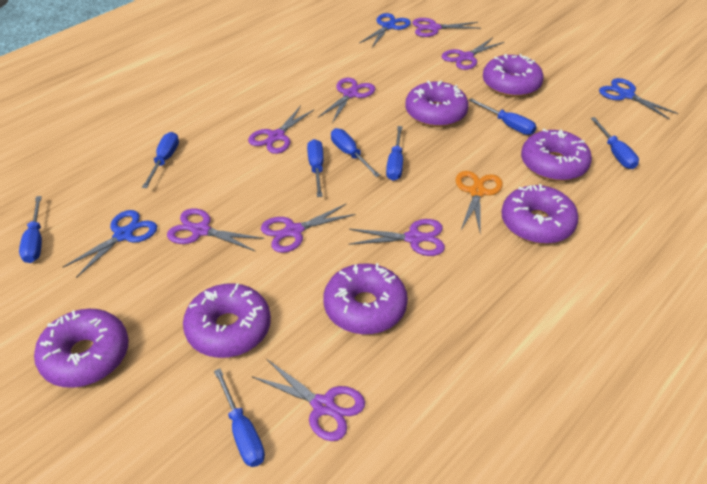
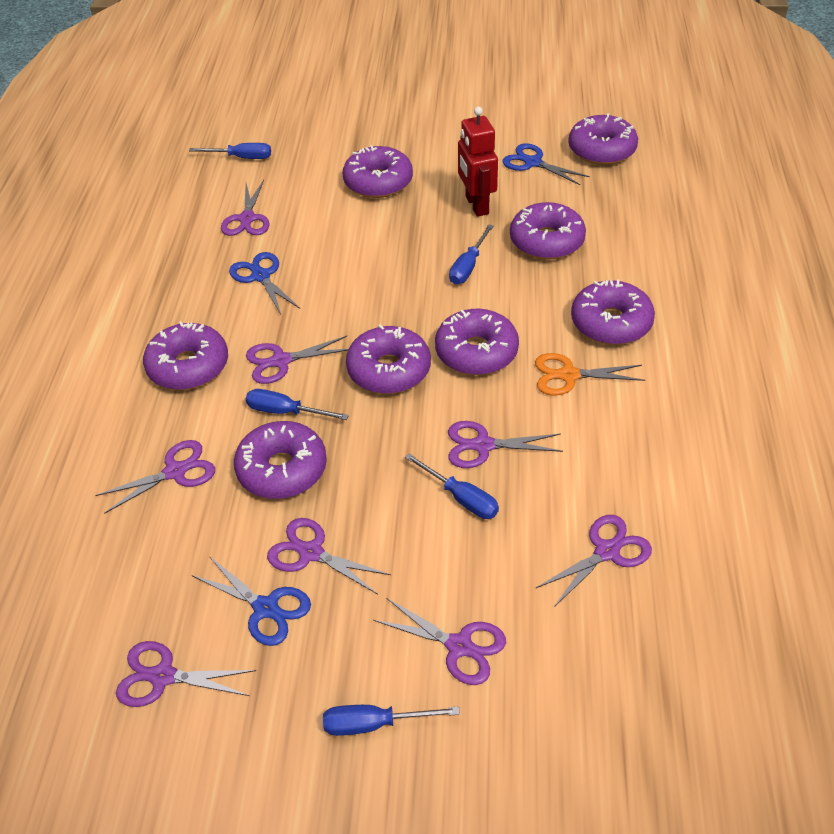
blue screwdriver: [19,196,42,263] [142,132,179,188] [214,369,265,467] [307,139,323,197] [331,128,380,177] [386,126,403,181] [469,98,537,135] [591,117,639,169] = 8 -> [189,143,271,159] [246,389,349,420] [323,705,460,736] [405,453,499,519] [449,224,493,284] = 5
purple donut: [34,309,129,388] [183,283,271,358] [323,263,408,334] [405,80,469,127] [483,54,544,97] [501,184,579,244] [521,129,592,181] = 7 -> [143,321,228,390] [234,421,327,499] [343,145,413,198] [346,324,431,394] [435,309,519,375] [510,202,586,260] [568,113,638,165] [571,280,655,345] = 8
red robot: none = 0 -> [458,107,498,217] = 1

